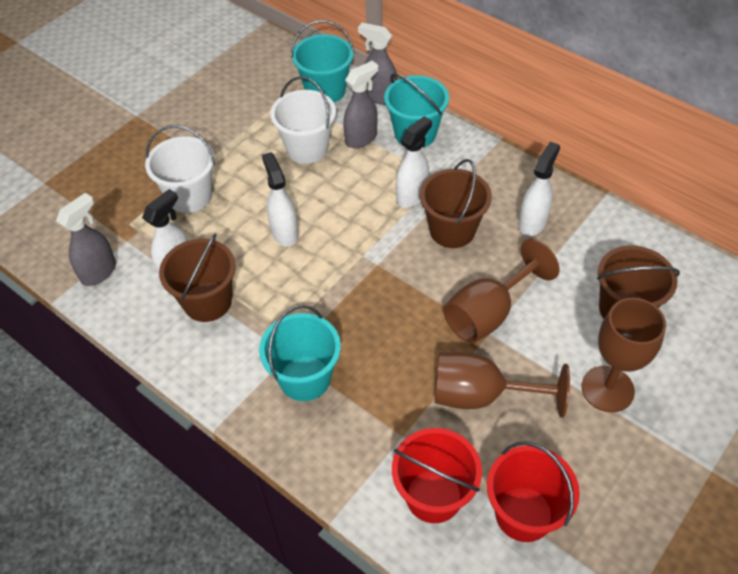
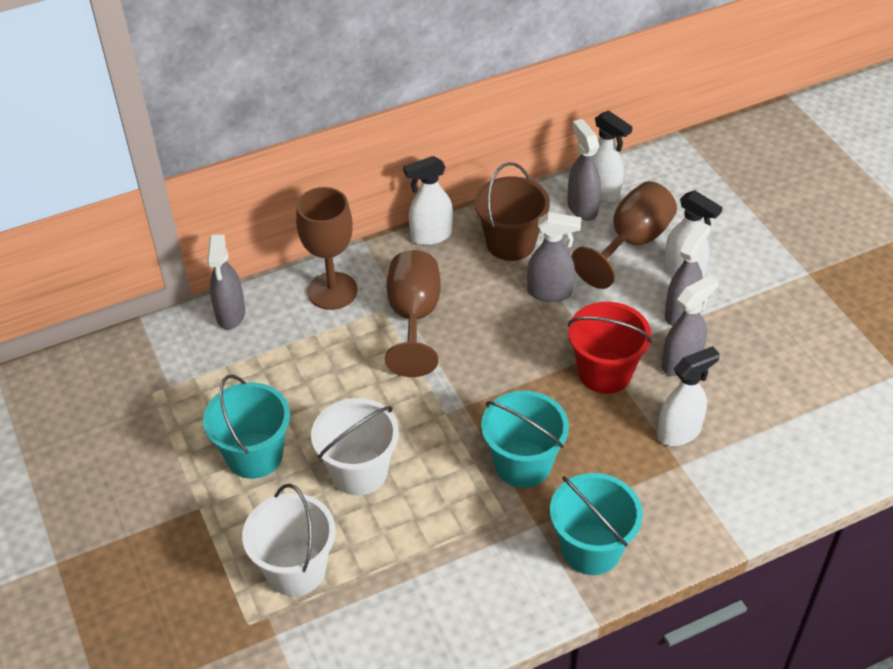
brown bucket: [159,234,236,322] [420,159,492,248] [597,245,680,319] = 3 -> [474,162,550,261] = 1
grey spray bottle: [56,193,116,286] [343,61,378,148] [358,23,397,105] = 3 -> [207,235,245,330] [527,212,582,302] [567,119,601,221] [662,275,718,376] [665,222,711,326] = 5
red bucket: [392,428,482,523] [487,441,580,542] = 2 -> [568,302,652,394] = 1

